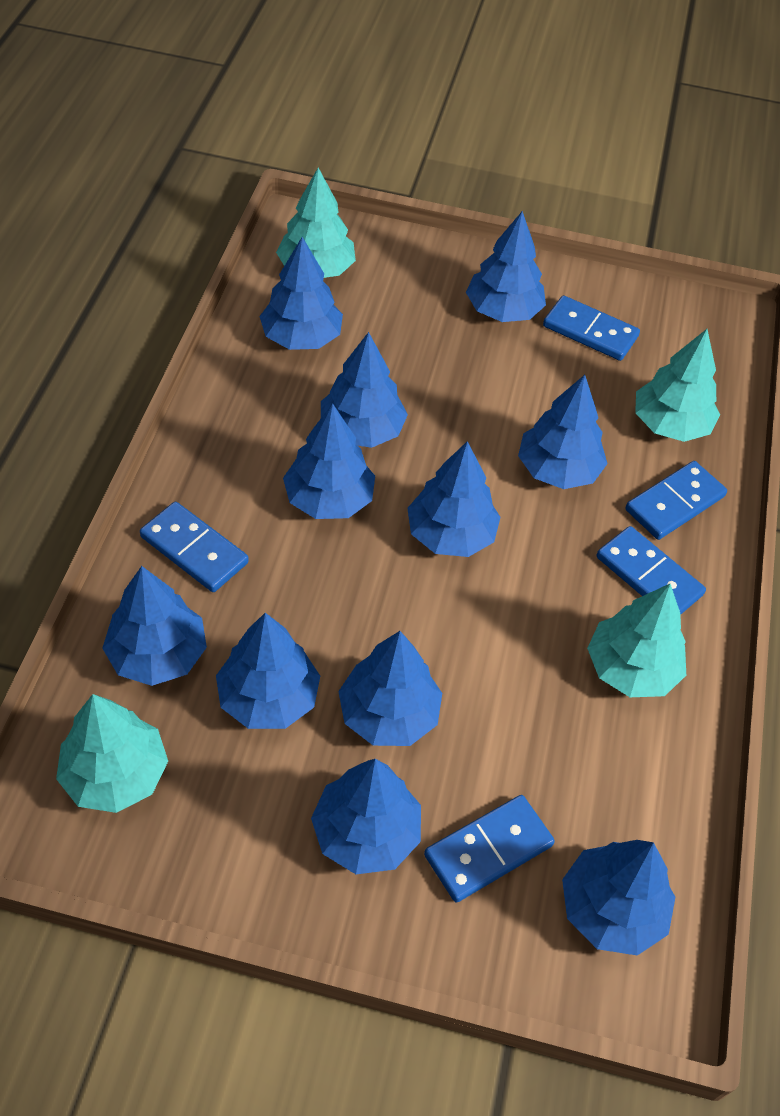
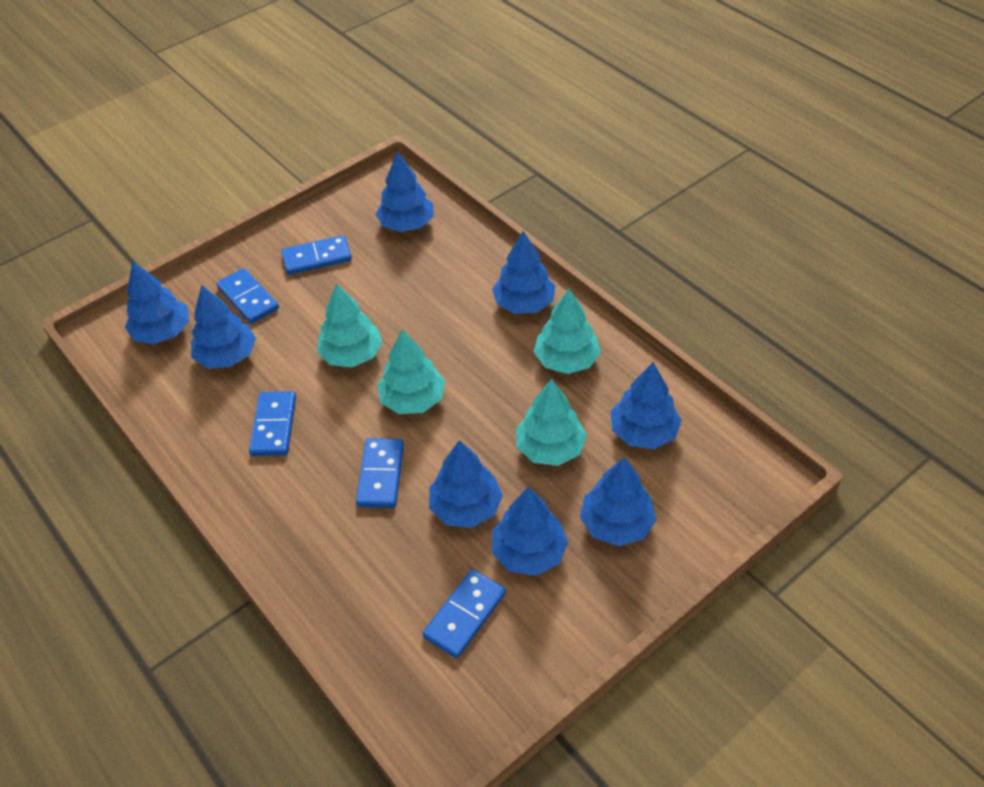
blue tree: [102,566,207,686] [216,613,320,729] [259,237,343,350] [283,403,375,519] [311,759,421,874] [321,332,408,448] [338,631,442,746] [407,441,500,557] [466,211,546,322] [518,375,607,489] [562,840,675,956] = 11 -> [125,261,189,344] [191,285,256,368] [376,151,434,232] [429,440,503,528] [492,231,555,314] [492,487,568,576] [580,457,656,546] [611,362,682,449] = 8

